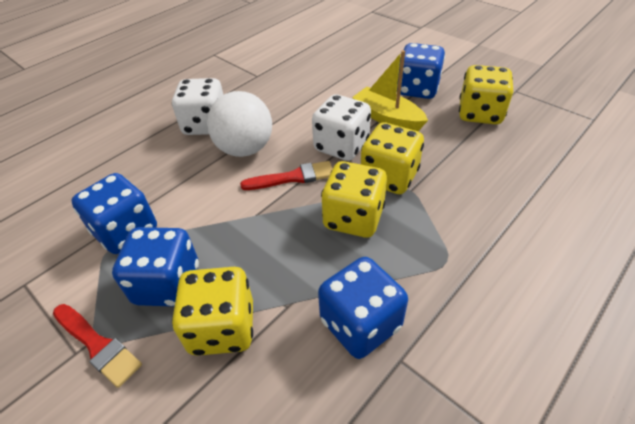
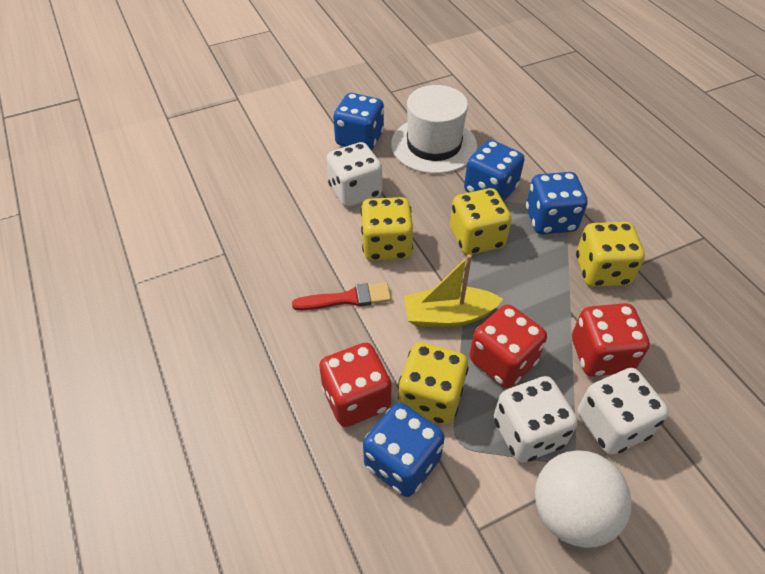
red brush: [53,304,142,388] [240,161,333,190] = 2 -> [292,282,391,310] = 1
red dice: none = 0 -> [319,343,392,427] [470,304,547,388] [572,303,650,377] = 3
white dice: [172,78,223,135] [312,94,371,161] = 2 -> [326,142,382,207] [494,376,578,463] [578,368,669,455] = 3
white hat: none = 0 -> [391,85,477,174] = 1

